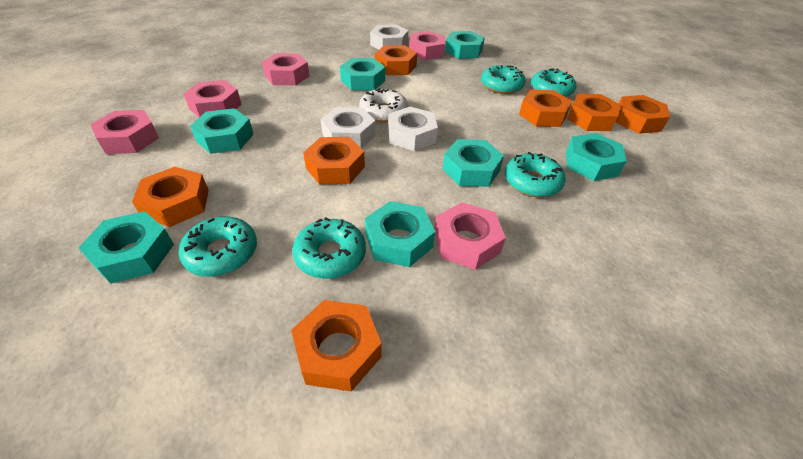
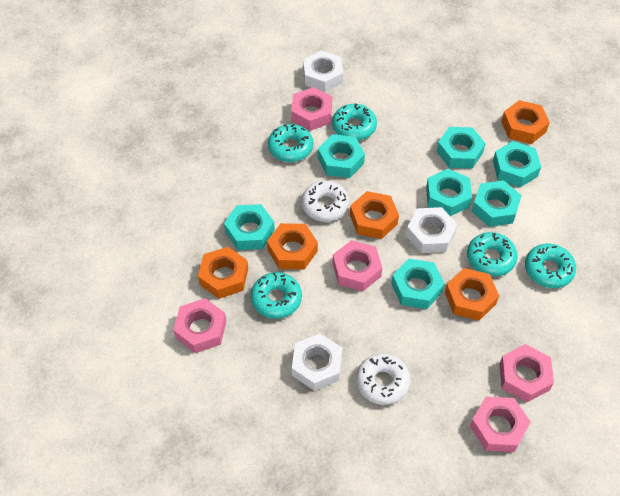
orange nut: [132,167,209,227] [291,300,382,392] [303,137,365,185] [375,45,417,75] [519,90,572,127] [567,94,621,131] [616,95,670,134] = 7 -> [198,247,248,299] [267,223,318,270] [350,191,399,239] [445,268,499,321] [501,100,550,144] = 5
white donut: [359,88,408,122] = 1 -> [301,180,349,222] [356,353,411,405] = 2

